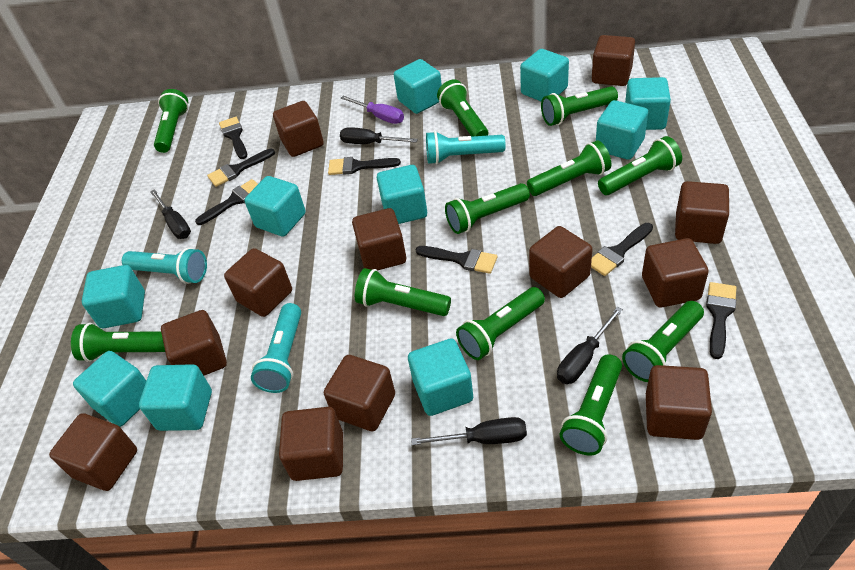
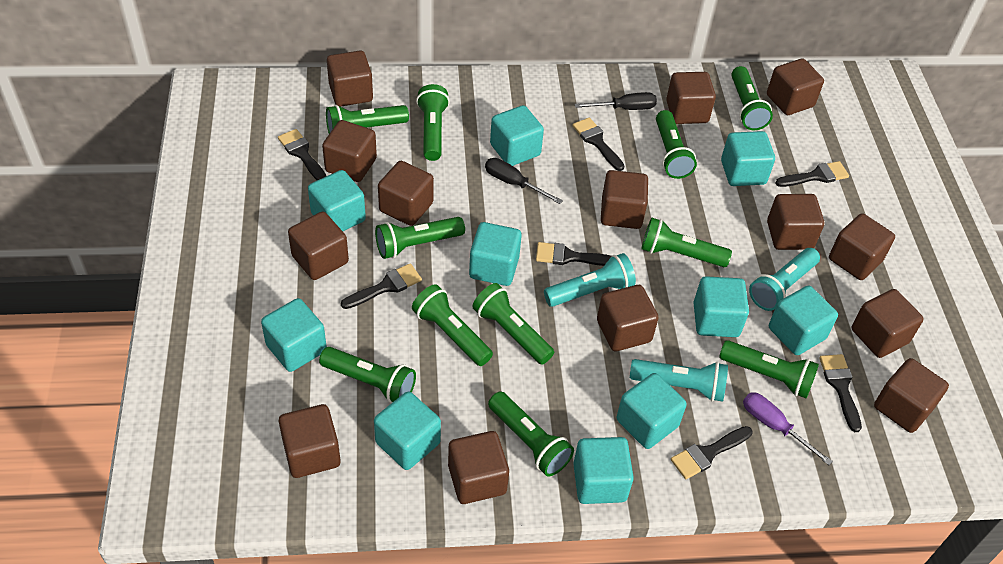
black screwdriver: [150,189,191,239] [340,127,418,144] [411,417,527,445] [557,307,623,384] = 4 -> [485,158,563,204] [575,92,657,110] = 2
brown cube: [49,413,137,491] [161,310,227,375] [224,248,292,317] [273,101,324,157] [279,407,343,481] [324,355,395,431] [352,208,406,271] [529,226,593,298] [592,35,635,86] [642,238,709,307] [646,365,712,440] [675,181,729,244] = 12 -> [279,404,341,478] [288,212,349,280] [322,120,377,182] [327,51,373,107] [378,161,434,226] [448,431,509,504] [597,285,659,351] [601,170,648,229] [666,72,716,124] [767,58,824,115] [767,194,824,250] [829,213,895,280] [852,289,924,358] [874,358,949,433] = 14

